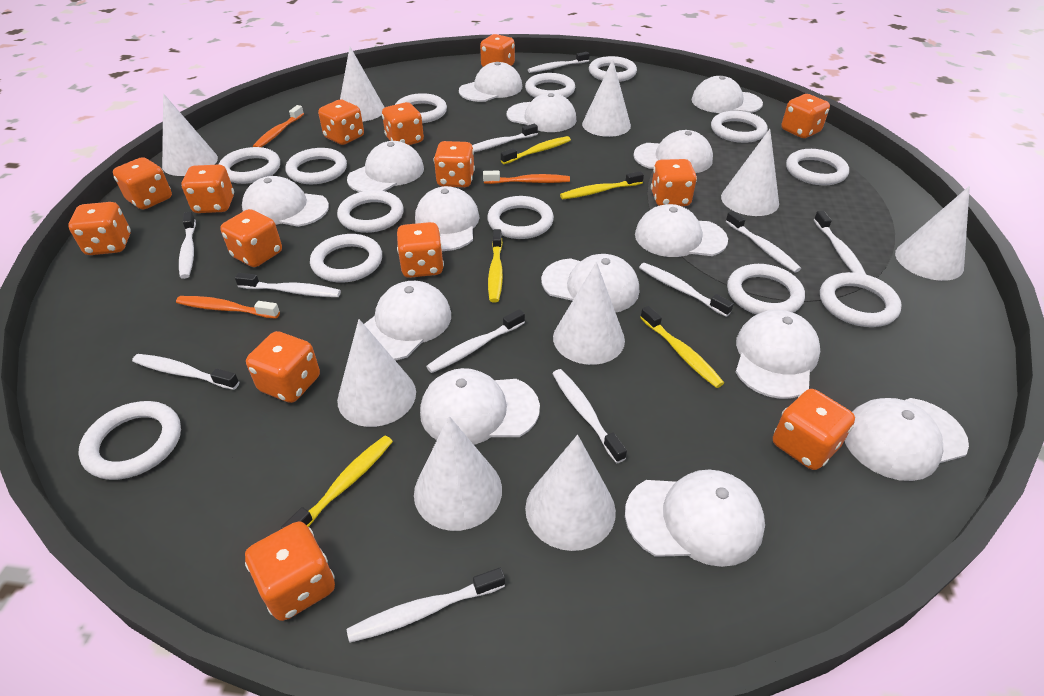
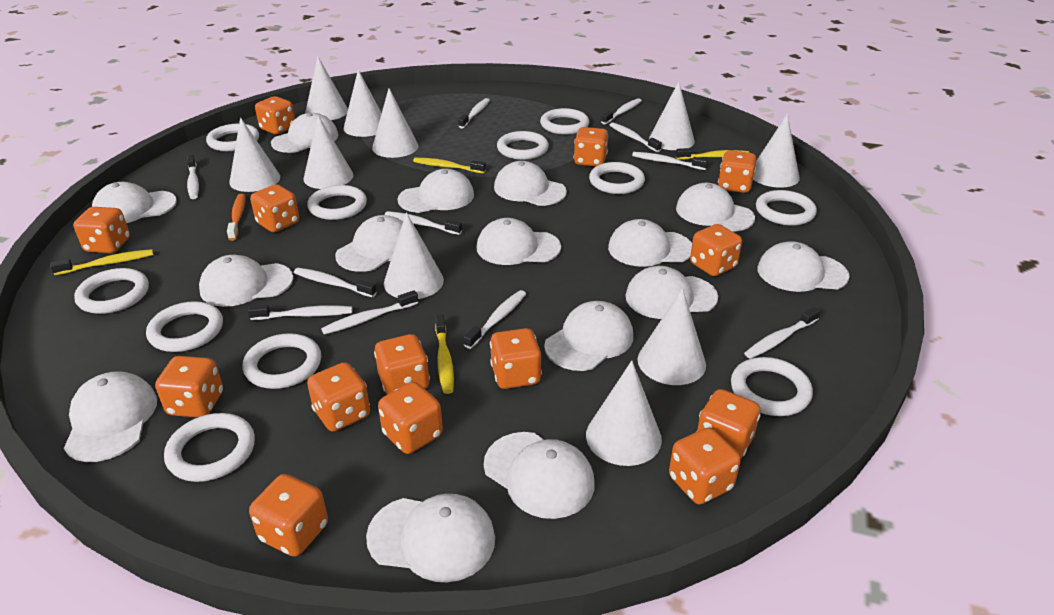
orange toothbrush: [176,296,280,319] [253,105,304,147] [483,171,570,184] = 3 -> [227,194,245,241] = 1
white cap: [242,176,329,227] [347,141,424,192] [364,281,451,360] [415,186,479,251] [420,368,540,445] [459,62,522,102] [507,93,576,132] [541,254,639,313] [625,470,765,567] [633,130,713,173] [635,204,728,257] [692,76,763,113] [736,310,820,399] [845,398,969,481] = 14 -> [64,371,157,462] [92,182,177,223] [199,255,293,307] [271,113,338,153] [335,215,403,272] [366,494,495,582] [397,169,474,213] [477,218,561,265] [484,432,595,519] [494,161,567,206] [544,301,633,371] [608,219,692,267] [625,266,718,319] [676,183,755,231] [757,241,850,292] = 15
white cone: [162,93,218,176] [337,319,416,427] [340,47,385,122] [414,416,502,531] [525,435,616,551] [553,262,625,365] [582,59,631,137] [721,129,779,216] [895,186,970,281] = 9 -> [229,117,280,192] [304,115,354,189] [305,56,348,120] [344,70,382,137] [372,88,418,158] [384,212,444,299] [586,361,662,466] [638,288,706,385] [649,82,695,150] [753,114,800,188] = 10
white ring: [79,401,181,480] [219,147,280,184] [286,148,347,184] [310,234,382,283] [337,190,404,233] [395,93,447,123] [487,196,554,239] [525,73,575,98] [589,56,637,82] [711,111,768,143] [727,264,805,315] [786,149,849,185] [820,272,902,327] = 13 -> [74,268,149,314] [146,301,223,352] [164,413,255,482] [206,124,259,151] [242,333,321,389] [307,185,367,220] [497,131,549,160] [540,108,589,135] [589,162,645,194] [731,357,813,416] [756,190,817,226] = 11
yellow toothbrush: [281,436,393,528] [488,229,503,303] [501,136,571,164] [560,171,644,199] [640,306,724,388] = 5 -> [50,249,154,275] [413,158,486,173] [435,314,454,394] [676,148,750,160] = 4

